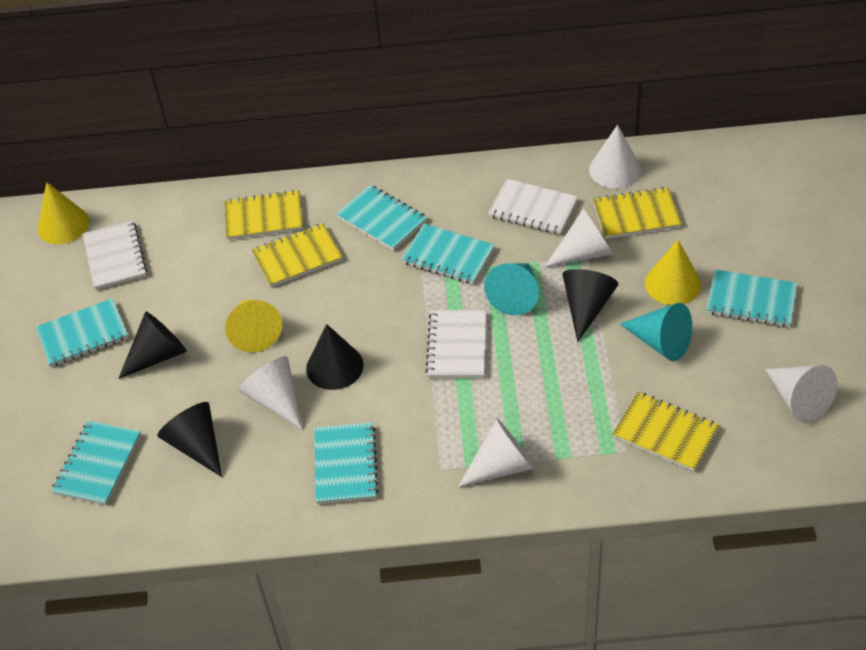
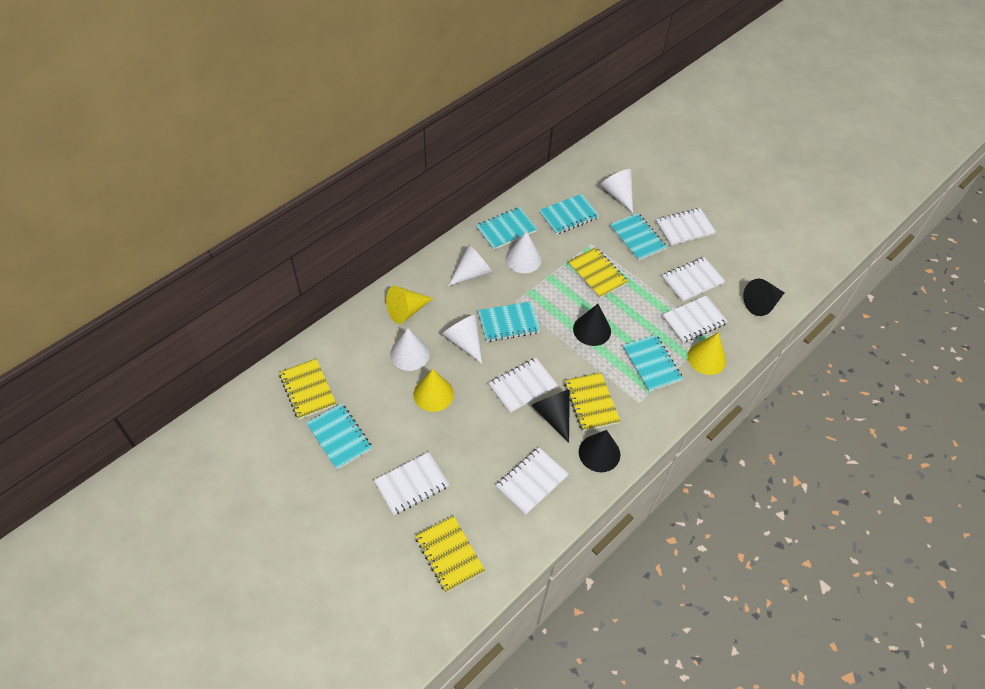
turquoise cone: [484,263,539,315] [620,303,692,361] = 2 -> none = 0
white notebook: [83,220,147,290] [425,310,486,378] [488,179,578,235] = 3 -> [374,452,449,516] [488,358,558,413] [496,447,569,515] [656,208,716,246] [662,257,725,302] [662,295,728,343] = 6

